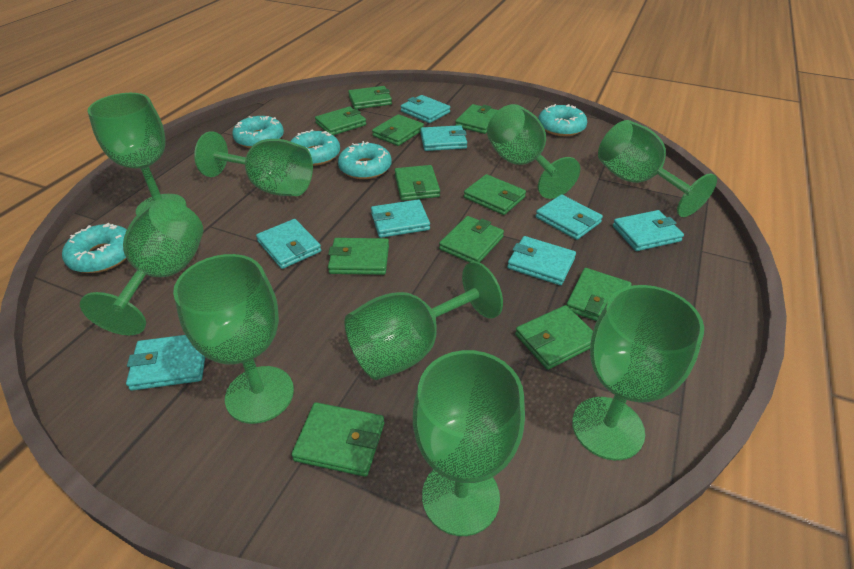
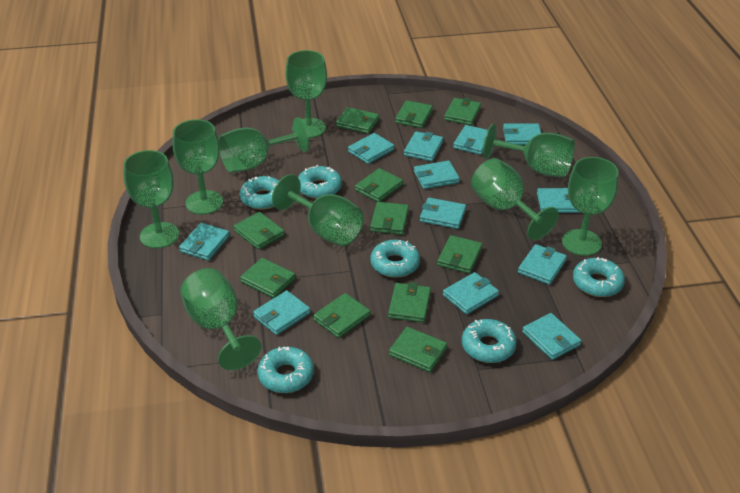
turquoise donut: [62,223,127,273] [232,116,284,148] [290,129,340,166] [338,141,392,179] [538,104,587,136] = 5 -> [240,176,279,210] [257,347,314,393] [298,165,342,199] [370,240,420,278] [462,319,517,363] [573,257,625,297] = 6
turquoise wallet: [126,335,205,391] [256,219,321,269] [371,199,430,238] [401,95,450,123] [420,125,467,151] [507,236,576,285] [536,194,603,240] [613,210,684,251] = 8 -> [179,223,230,261] [253,290,310,335] [348,133,394,164] [404,131,443,161] [414,161,460,189] [420,198,466,229] [443,272,499,315] [453,125,487,155] [503,124,541,145] [518,244,567,285] [522,313,581,360] [537,188,580,213] = 12

